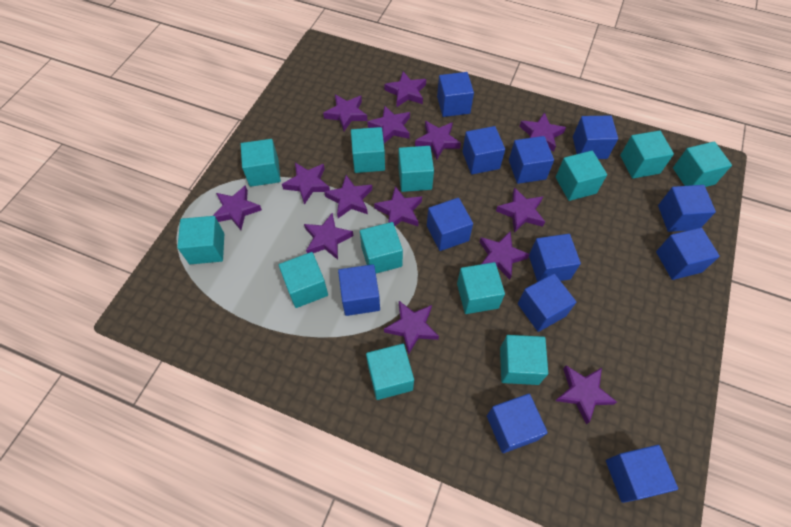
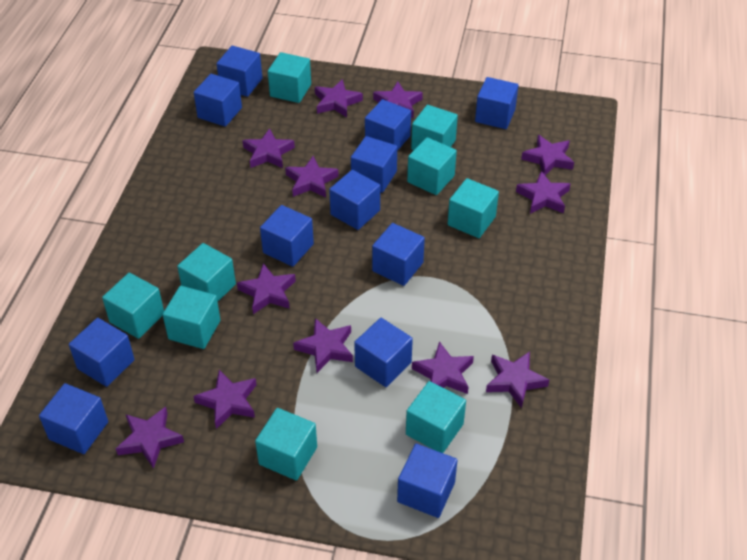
purple star: [213,185,262,230] [282,163,330,205] [304,213,353,260] [323,94,367,131] [324,175,372,218] [367,106,410,143] [374,186,422,226] [384,71,426,107] [384,301,439,355] [415,121,461,160] [480,232,530,280] [496,187,545,233] [519,112,566,152] [555,365,617,424] = 14 -> [116,407,184,469] [194,370,256,429] [237,263,296,314] [242,128,295,168] [285,156,339,198] [293,318,353,373] [315,79,363,117] [373,81,423,118] [412,341,474,394] [486,351,549,408] [516,171,570,214] [521,135,574,175] = 12
turquoise cube: [177,216,224,264] [241,139,281,187] [279,252,328,308] [351,127,385,173] [360,222,403,273] [366,344,414,400] [398,146,434,192] [457,262,505,314] [500,335,548,385] [556,151,607,201] [620,130,674,178] [673,142,732,187] = 12 -> [102,273,164,339] [162,286,221,349] [177,243,236,302] [255,408,317,481] [268,52,311,103] [406,381,466,453] [407,137,457,195] [411,105,458,150] [448,178,499,238] = 9

